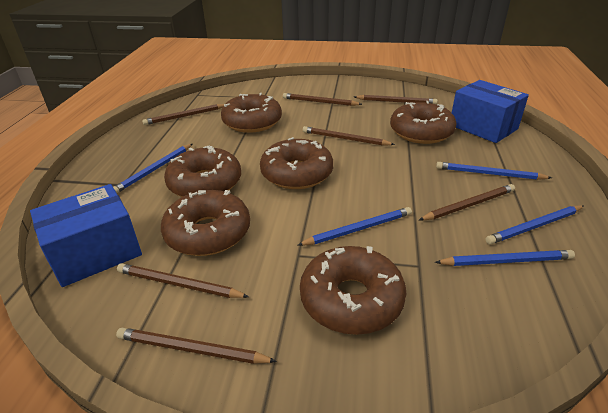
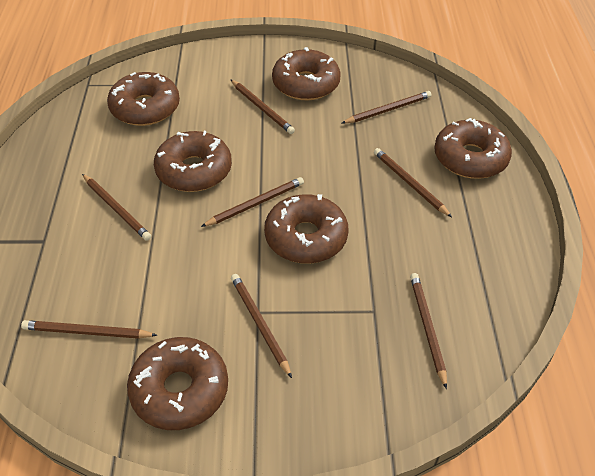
blue box: [30,184,142,287] [452,80,529,143] = 2 -> none = 0
blue pencil: [113,144,192,193] [298,207,412,246] [435,250,575,266] [436,162,552,180] [485,205,584,244] = 5 -> none = 0
brown pencil: [116,328,277,364] [117,263,249,298] [142,104,224,125] [283,93,362,106] [303,126,395,146] [354,95,438,104] [419,184,515,221] = 7 -> [21,320,157,339] [82,174,151,241] [201,177,304,227] [230,79,295,134] [231,274,292,378] [342,91,432,124] [374,148,452,217] [410,273,447,389] = 8

